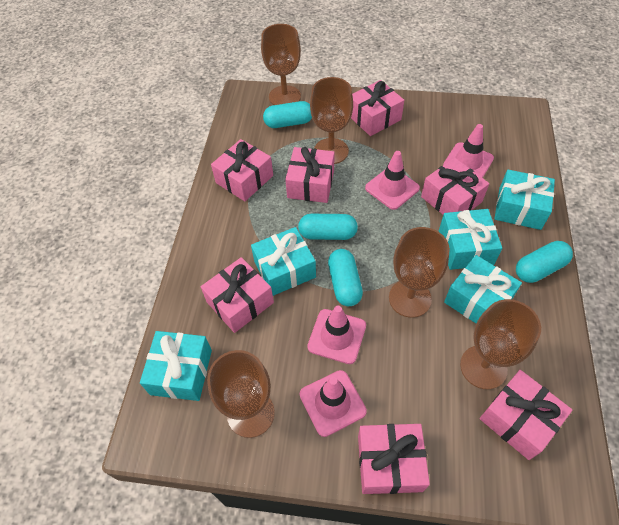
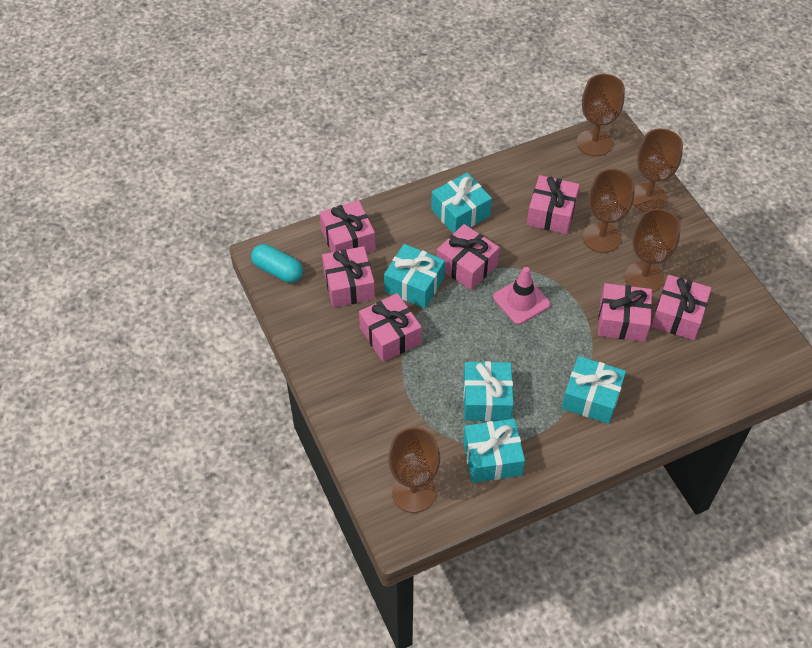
pink traffic cone: [300,370,367,437] [307,306,366,364] [365,151,420,210] [443,124,494,178] = 4 -> [493,267,550,325] = 1
turquoise capsule: [263,101,312,128] [298,214,358,240] [328,249,363,306] [516,241,573,283] = 4 -> [251,244,303,283] = 1

